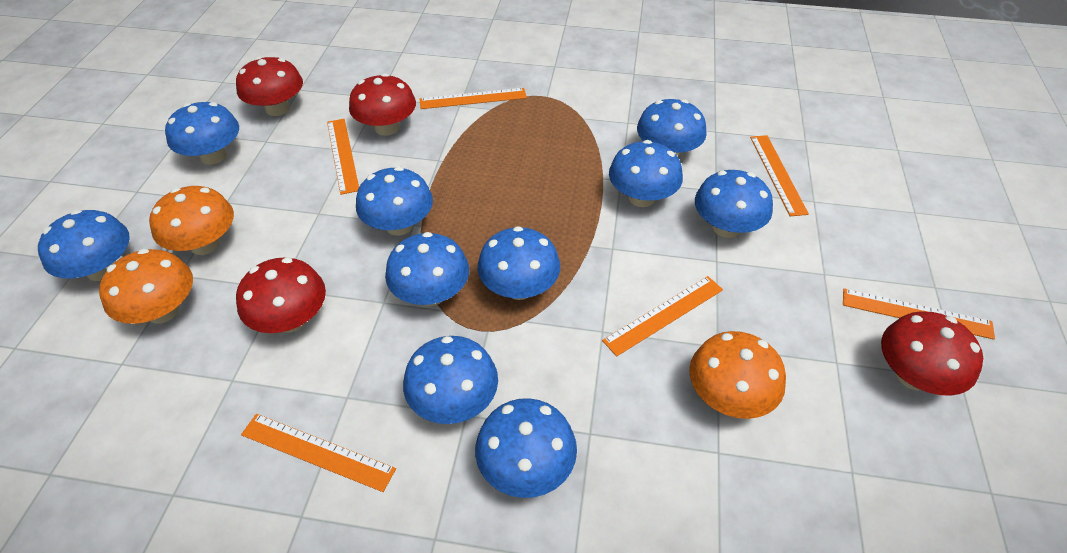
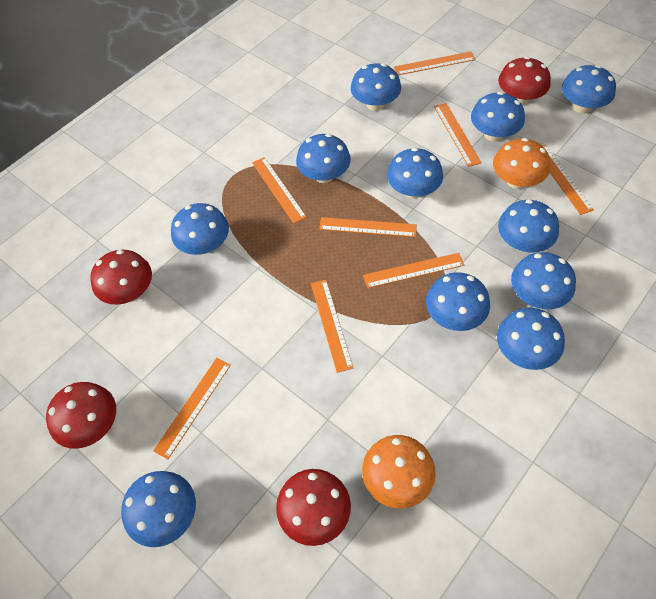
blue mushroom: [38,210,130,281] [165,102,239,165] [356,167,433,236] [385,232,469,306] [403,336,498,424] [475,398,577,498] [477,226,560,300] [609,140,683,207] [637,99,707,158] [695,170,773,238] = 10 -> [121,471,196,547] [171,203,229,255] [296,134,351,183] [351,64,401,111] [387,148,443,199] [426,272,490,331] [471,92,525,142] [497,308,565,370] [498,199,559,252] [511,252,576,309] [562,65,616,114] = 11
orange mushroom: [99,249,193,324] [149,186,234,255] [689,331,786,419] = 3 -> [362,435,436,509] [493,138,550,189] = 2
orange ruler: [241,414,396,492] [327,119,359,195] [419,88,527,109] [602,276,723,356] [750,135,809,216] [843,288,995,339] = 6 -> [153,358,231,459] [252,157,307,224] [311,280,353,373] [319,217,417,237] [363,253,464,288] [394,51,476,75] [434,103,482,167] [542,144,594,215] = 8

